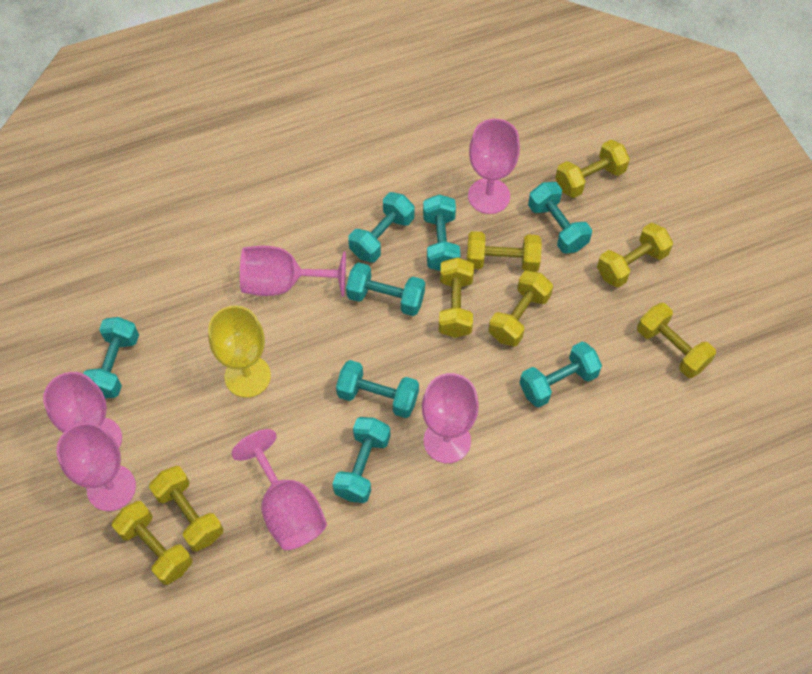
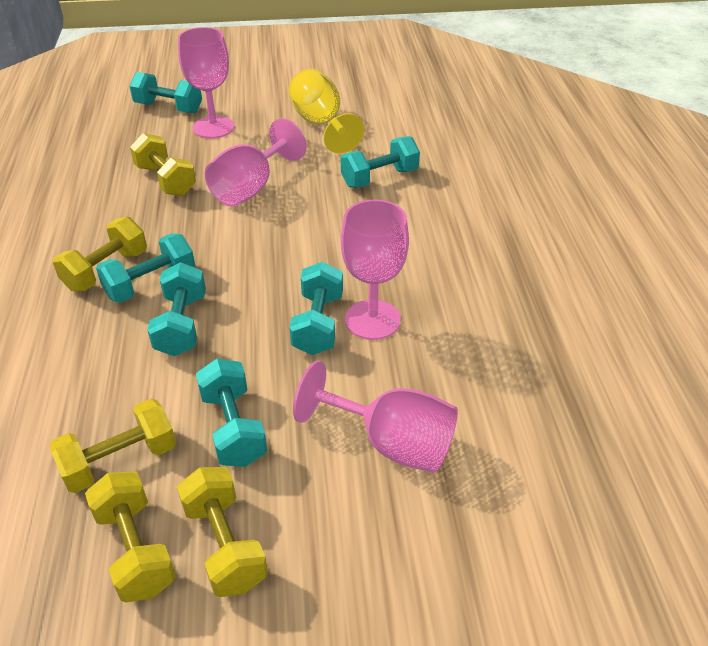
pink goblet: [43,372,122,448] [56,422,136,511] [231,429,327,550] [240,246,346,297] [422,373,479,463] [468,119,520,214] = 6 -> [178,27,235,138] [205,118,306,206] [293,361,458,473] [341,200,409,340] = 4
turquoise dumbbell: [83,317,139,398] [332,417,390,503] [336,360,419,418] [346,262,425,316] [348,192,414,263] [423,194,460,271] [520,342,602,407] [528,182,592,254] = 8 -> [96,233,195,303] [129,72,202,113] [148,262,206,356] [196,358,267,467] [289,262,343,355] [341,136,420,188] = 6
yellow dumbbell: [112,501,192,585] [149,466,223,551] [439,257,474,338] [467,231,542,272] [488,271,553,347] [555,140,630,198] [597,223,673,288] [637,303,716,378] = 8 -> [49,399,176,493] [53,217,147,292] [85,472,176,603] [130,133,196,196] [177,467,268,597] = 5

